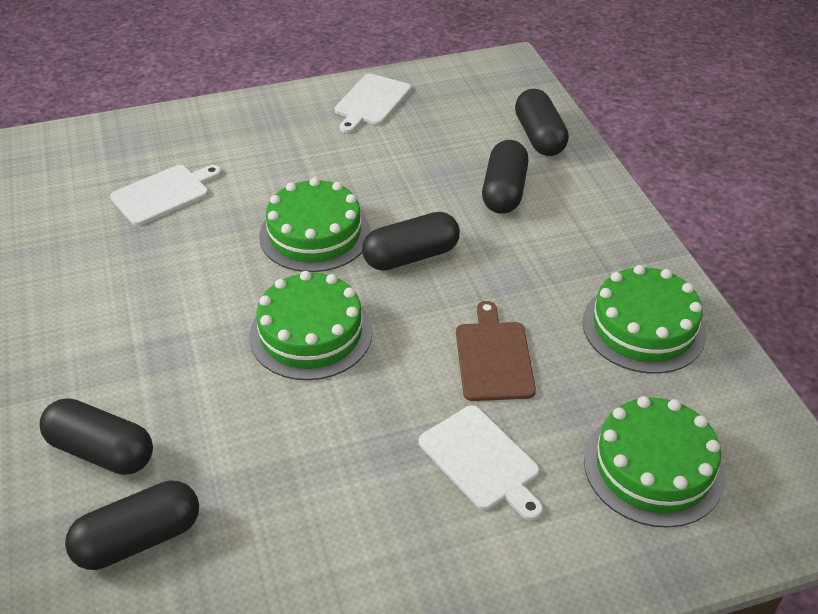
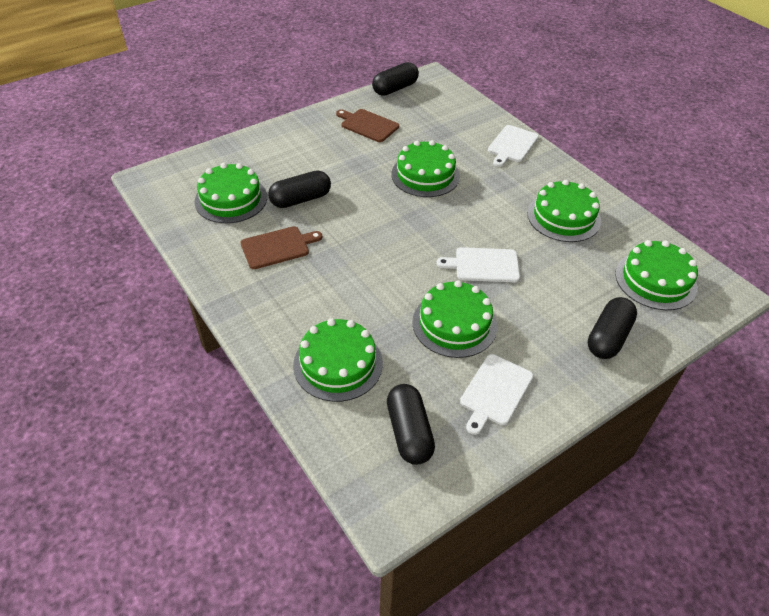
black capsule: [40,398,153,475] [65,480,199,570] [362,212,460,271] [482,140,529,214] [515,89,569,156] = 5 -> [268,170,331,208] [372,62,419,96] [387,384,435,465] [588,297,637,359] = 4
brown cutting board: [456,301,536,401] = 1 -> [240,226,322,269] [336,109,399,142] = 2
green cake: [250,271,373,380] [259,178,370,272] [583,265,706,374] [584,396,725,528] = 4 -> [194,163,267,223] [293,318,383,402] [391,140,460,197] [412,280,497,358] [527,180,601,242] [615,240,698,310] = 6

